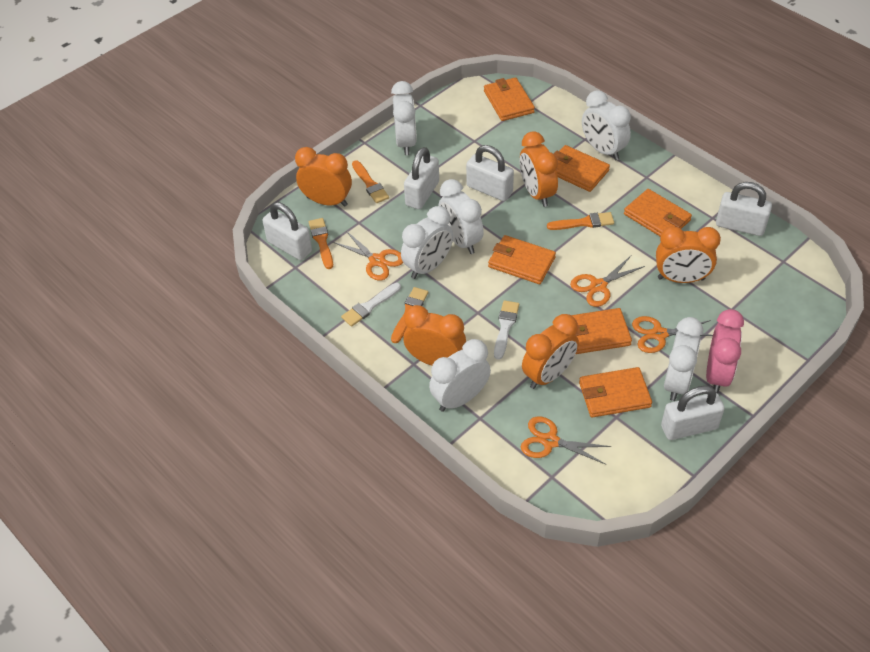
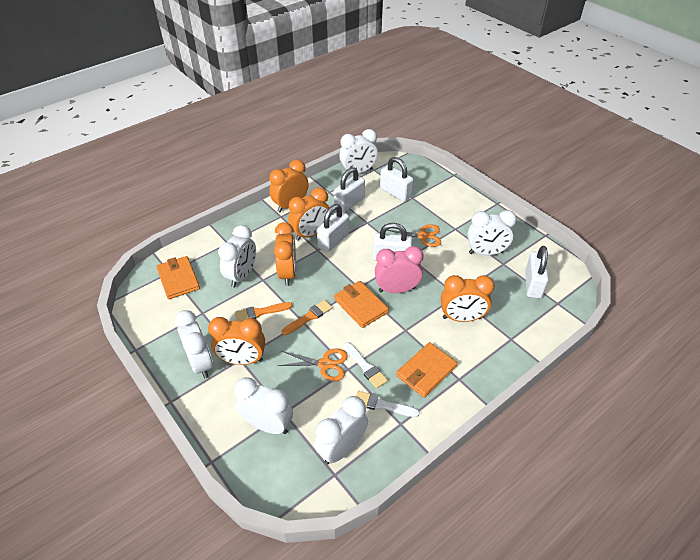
orange brush: [309,218,333,269] [352,160,389,203] [391,287,428,343] [547,212,614,230] = 4 -> [235,302,293,321] [282,300,332,335] = 2
orange scissors: [333,231,403,281] [521,416,611,464] [570,256,645,307] [632,316,713,353] = 4 -> [278,348,348,382] [387,224,441,247] = 2
orange wallet: [484,77,535,121] [488,235,556,284] [554,145,610,192] [571,308,632,354] [579,367,652,418] [624,189,692,237] = 6 -> [156,256,200,299] [334,281,389,328] [396,342,457,398] = 3

